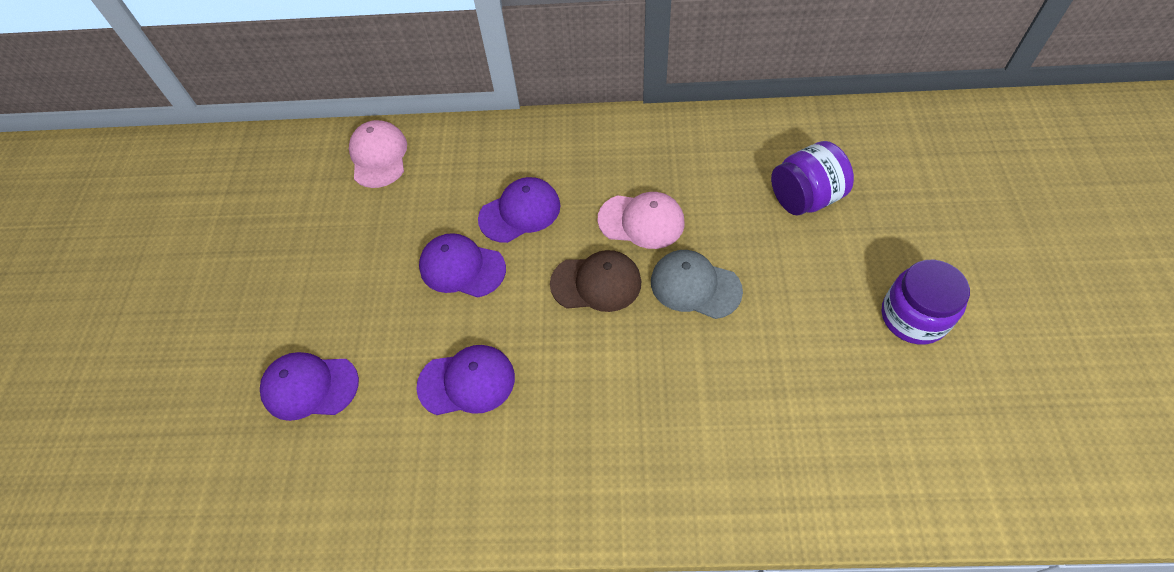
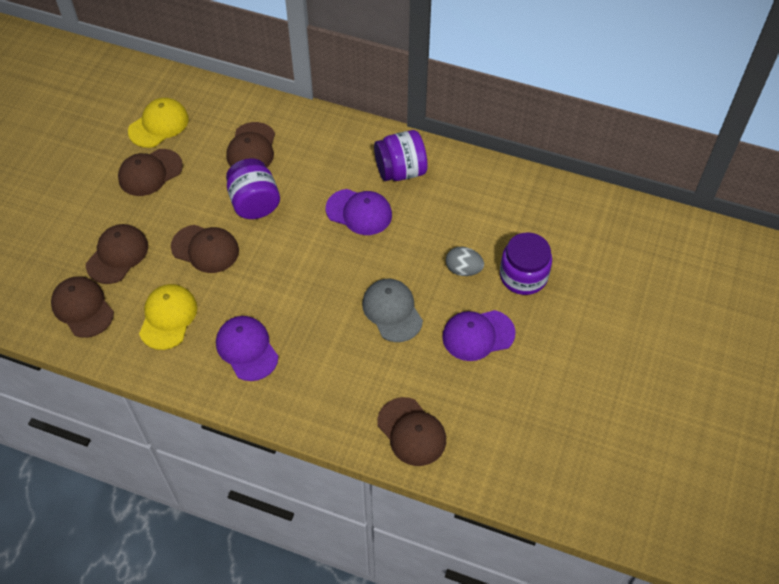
brown cap: [550,250,642,312] = 1 -> [51,276,114,338] [86,224,148,284] [118,149,183,196] [171,225,239,273] [226,122,275,168] [377,397,446,466] = 6
grey egg: none = 0 -> [446,247,484,276] = 1
pink cap: [349,120,407,188] [598,192,685,249] = 2 -> none = 0
purple cap: [260,352,359,421] [416,345,515,415] [419,233,506,298] [478,177,561,243] = 4 -> [216,316,278,381] [326,189,392,235] [442,310,516,361] = 3
purple jar: [771,141,854,215] [881,260,970,345] = 2 -> [226,158,280,219] [374,130,428,181] [500,232,552,295] = 3
yellow cap: none = 0 -> [128,98,189,148] [139,284,197,350] = 2

